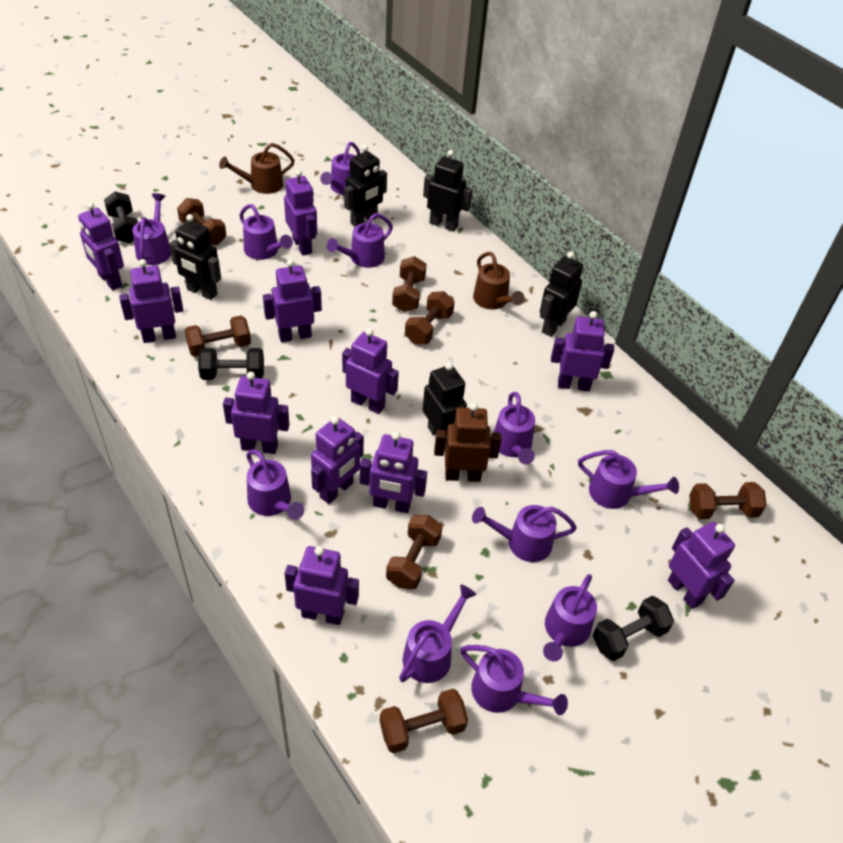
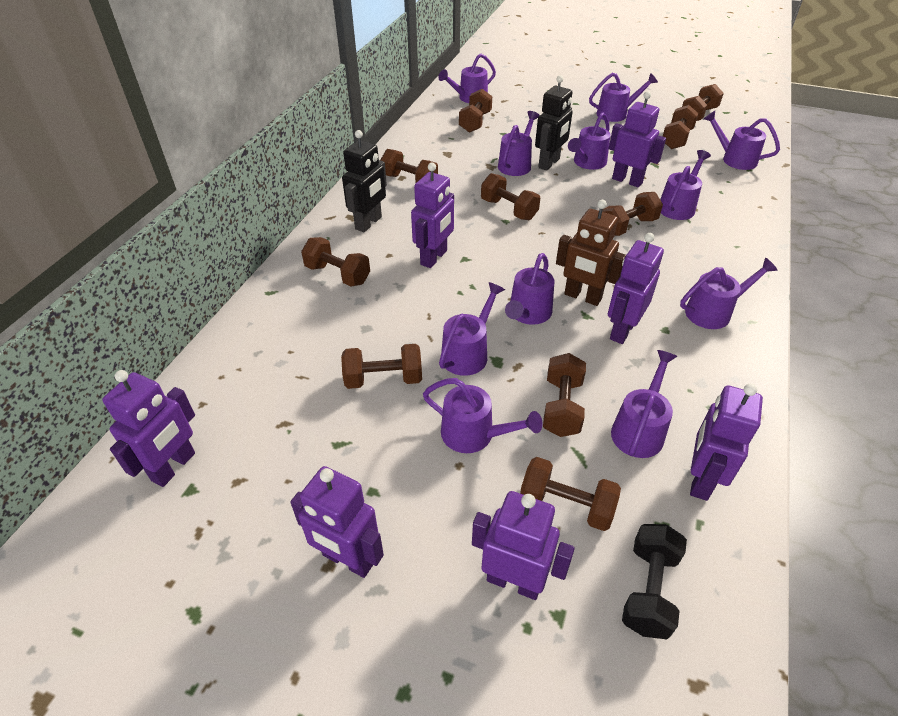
black dumbbell: [104,192,138,243] [198,348,264,380] [593,596,674,661] = 3 -> [622,524,687,639] = 1
black robot: [169,214,221,300] [344,145,387,227] [423,150,473,232] [423,362,467,443] [540,251,583,337] = 5 -> [342,130,387,232] [535,75,573,171] = 2
brown dumbbell: [177,198,226,245] [185,316,251,357] [380,689,468,753] [386,515,442,589] [392,256,427,312] [405,291,455,344] [689,482,766,519] = 7 -> [301,237,370,286] [341,344,422,389] [380,149,438,183] [459,89,492,133] [481,173,540,220] [520,457,621,531] [543,353,586,437] [602,192,663,236] [663,105,699,149] [682,84,724,121] = 10
brown watering can: [219,143,295,194] [473,252,524,310] = 2 -> none = 0
purple robot: [78,202,124,290] [119,259,184,343] [223,372,290,454] [263,259,322,342] [284,170,317,255] [285,546,359,625] [311,416,364,504] [342,328,399,414] [360,432,427,513] [551,311,614,391] [668,522,735,609] = 11 -> [102,370,195,487] [290,466,384,578] [411,163,454,268] [472,491,575,600] [608,233,664,344] [609,91,666,187] [690,383,763,501] = 7

